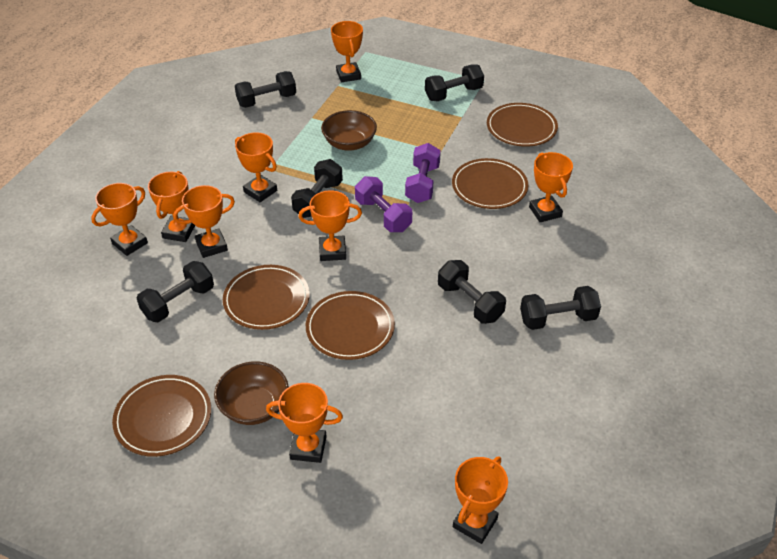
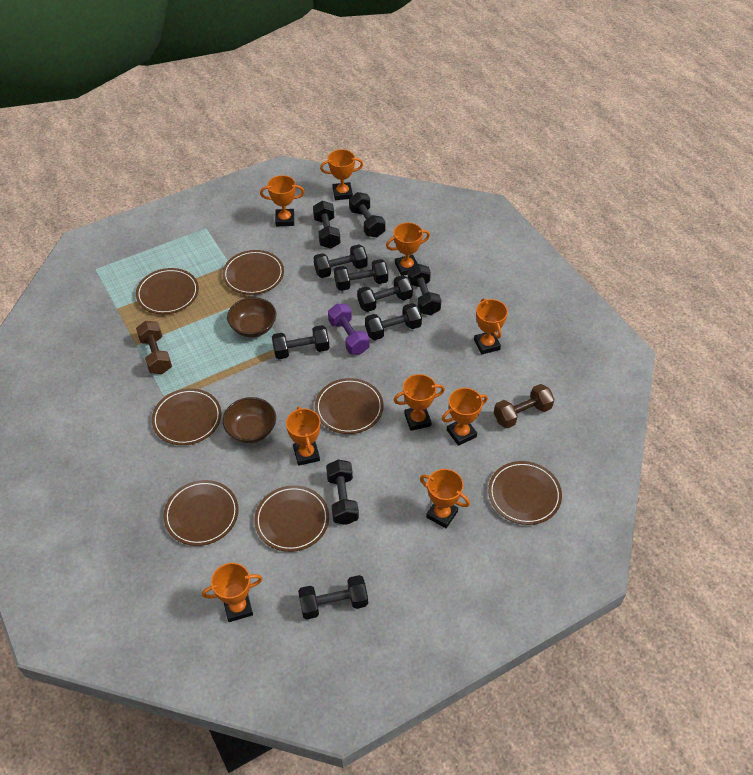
black dumbbell: [137,261,214,322] [235,71,296,108] [291,159,343,218] [425,65,484,101] [438,260,506,324] [520,286,601,330] = 6 -> [272,325,329,359] [298,575,368,619] [313,201,340,249] [313,244,368,278] [326,460,359,525] [334,259,388,291] [349,192,385,237] [357,275,413,312] [365,303,422,340] [408,264,441,315] = 10
brown dumbbell: none = 0 -> [136,321,172,374] [494,384,555,429] = 2
brown plate: [112,375,211,457] [223,265,310,330] [306,291,395,360] [452,158,528,209] [487,103,558,147] = 5 -> [136,268,199,314] [152,388,222,445] [163,480,239,546] [222,250,284,295] [254,485,329,552] [315,378,383,434] [488,461,562,525] = 7
purple dumbbell: [355,176,412,232] [405,143,441,203] = 2 -> [328,304,370,354] = 1

